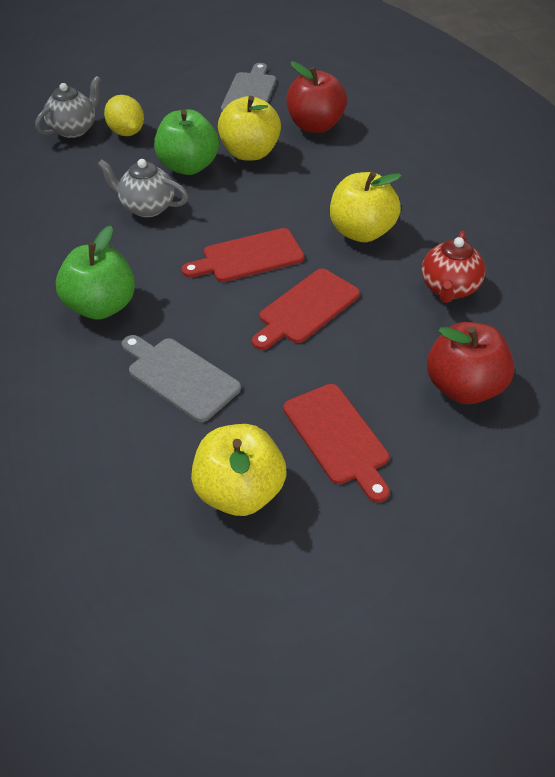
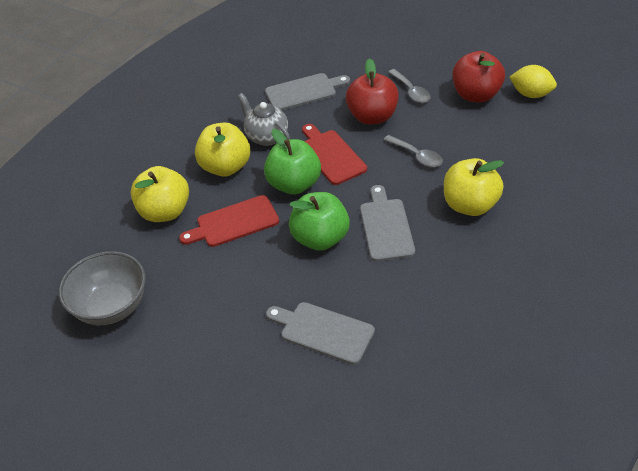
grey bowl: none = 0 -> [59,251,146,325] = 1
grey cutting board: [122,335,241,422] [221,63,276,111] = 2 -> [265,73,350,111] [266,302,375,365] [360,185,415,262] = 3
grey spoon: none = 0 -> [383,135,443,167] [388,69,431,103] = 2
grey teapot: [35,76,101,138] [97,159,188,217] = 2 -> [238,93,290,146] = 1
red cutting board: [182,228,304,282] [252,269,360,350] [283,384,390,503] = 3 -> [179,195,279,247] [302,124,367,185] = 2
red teapot: [422,231,485,303] = 1 -> none = 0

